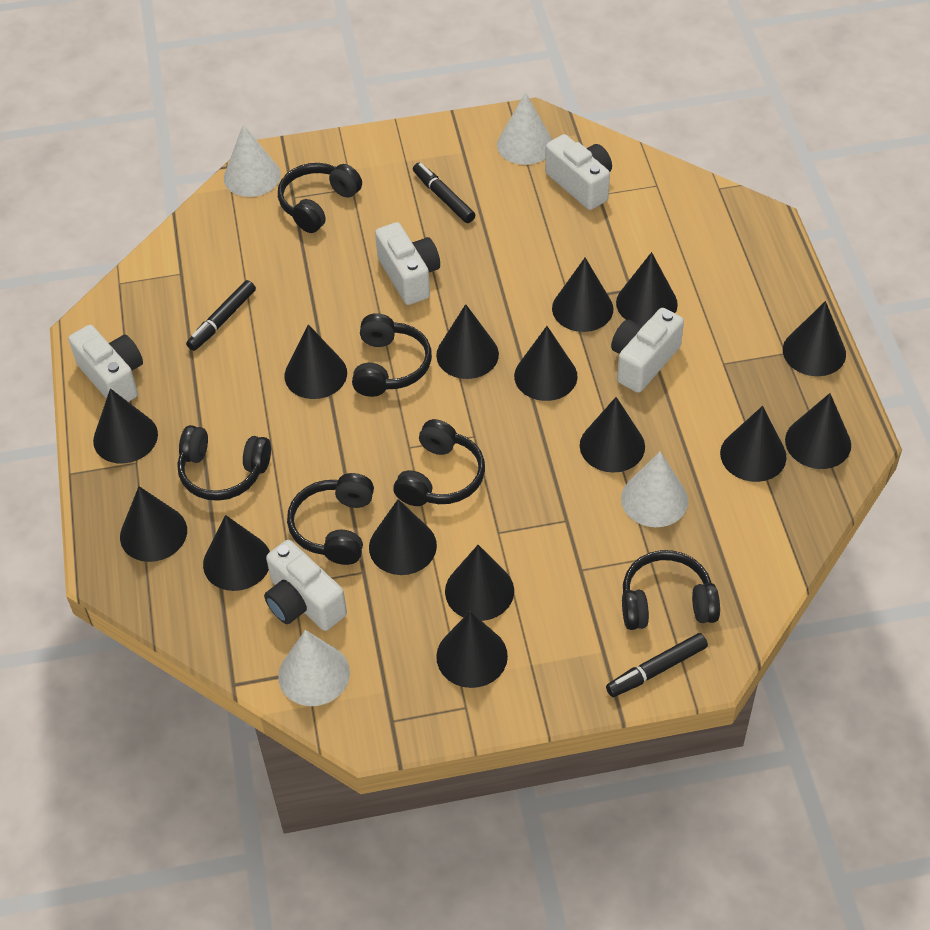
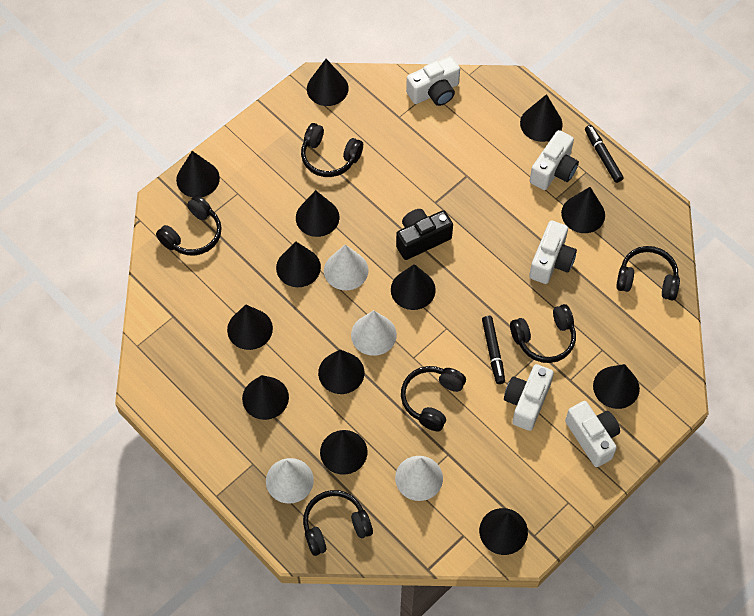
black camera: none = 0 -> [396,209,453,260] = 1
black cone: [93,388,158,464] [120,486,187,562] [203,515,270,591] [285,324,347,399] [369,499,437,575] [436,304,499,379] [436,612,508,688] [445,545,514,621] [514,326,578,401] [552,258,613,332] [580,397,645,473] [616,252,678,326] [720,406,787,482] [783,301,846,376] [785,393,851,469] = 15 -> [176,151,220,197] [227,304,273,350] [242,375,289,420] [276,242,321,287] [296,190,339,237] [307,59,349,106] [318,349,364,394] [320,430,367,475] [391,264,436,310] [479,508,528,555] [520,94,563,142] [561,187,605,233] [593,364,640,409] = 13
black marker: [186,280,256,351] [413,163,475,223] [606,633,708,697] = 3 -> [482,316,505,384] [585,125,624,183] = 2

